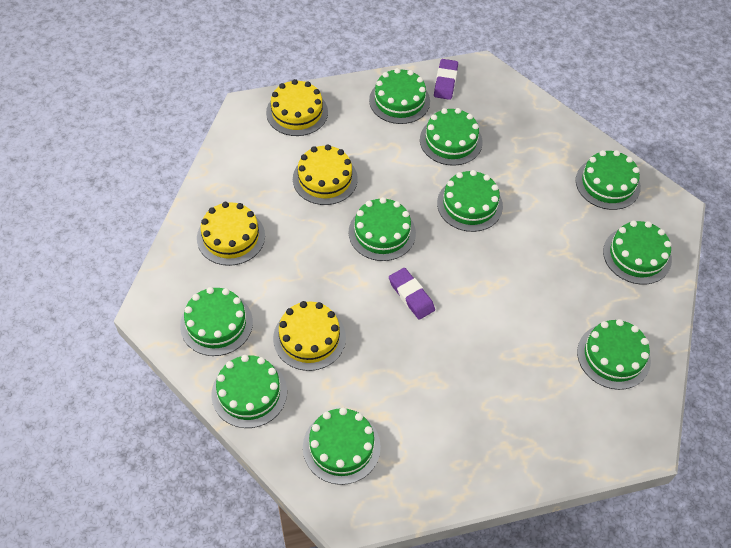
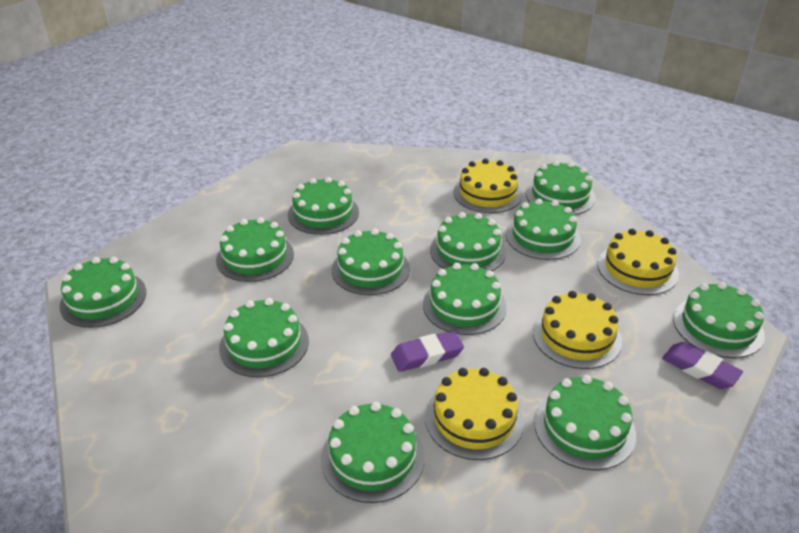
green cake: [180,287,253,356] [211,355,287,428] [303,408,381,485] [348,197,416,261] [369,68,430,124] [420,108,483,166] [437,170,503,232] [576,150,641,210] [577,319,651,390] [603,221,672,285] = 10 -> [59,257,146,328] [216,217,294,282] [219,298,309,377] [288,177,359,235] [321,402,425,503] [332,229,410,295] [423,263,507,335] [430,212,506,271] [506,199,581,260] [526,161,596,215] [534,375,636,470] [673,282,765,358] = 12

